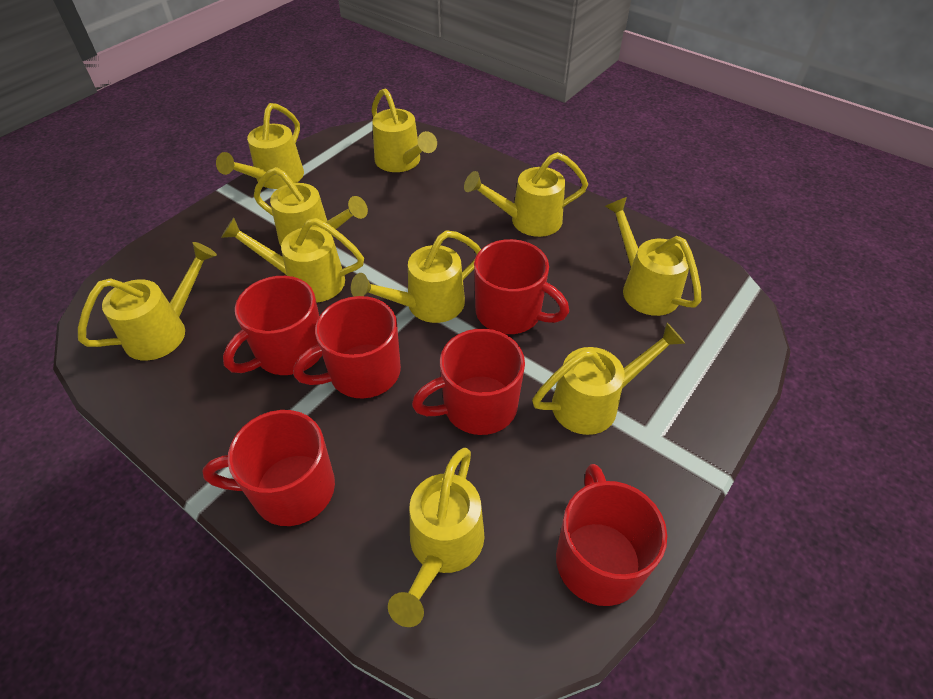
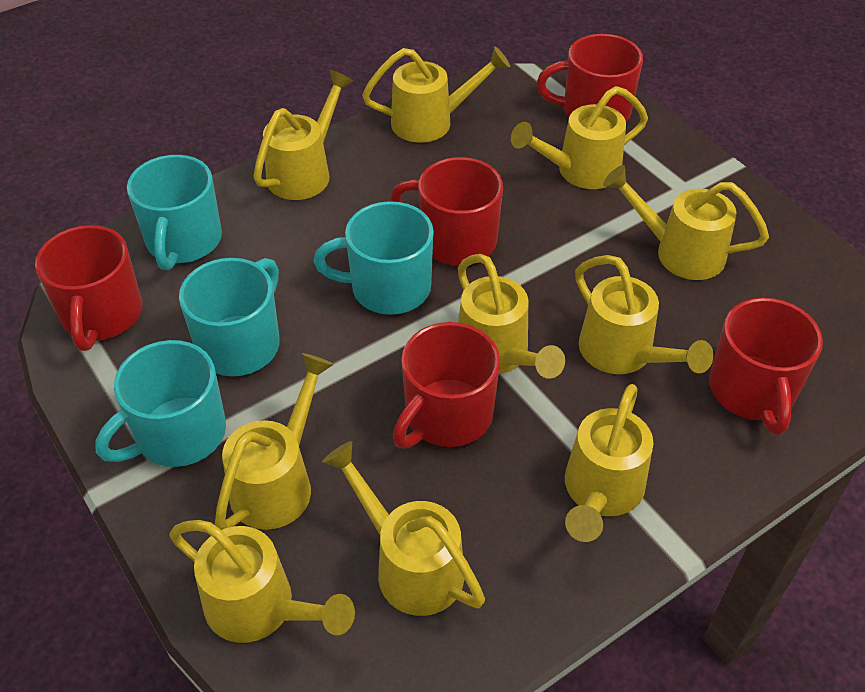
red mug: [203,410,335,526] [223,276,322,375] [293,296,401,399] [412,329,525,435] [474,239,569,334] [556,464,667,606] = 6 -> [35,225,142,351] [390,157,503,266] [393,322,500,448] [536,34,643,122] [709,298,823,435] = 5
turquoise mug: none = 0 -> [95,340,226,467] [127,155,222,270] [179,258,280,376] [314,201,434,315] = 4

